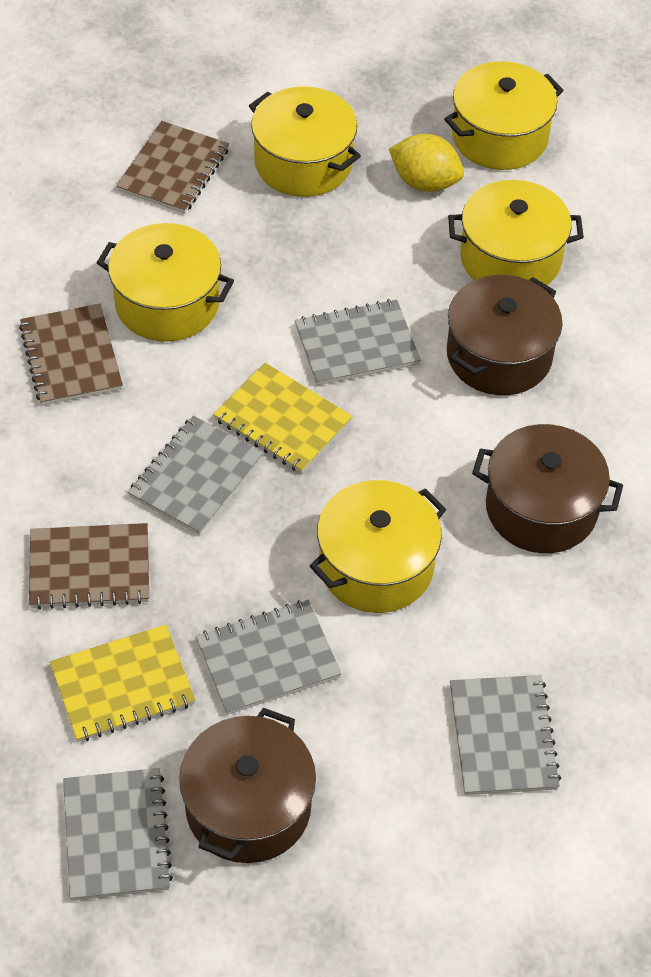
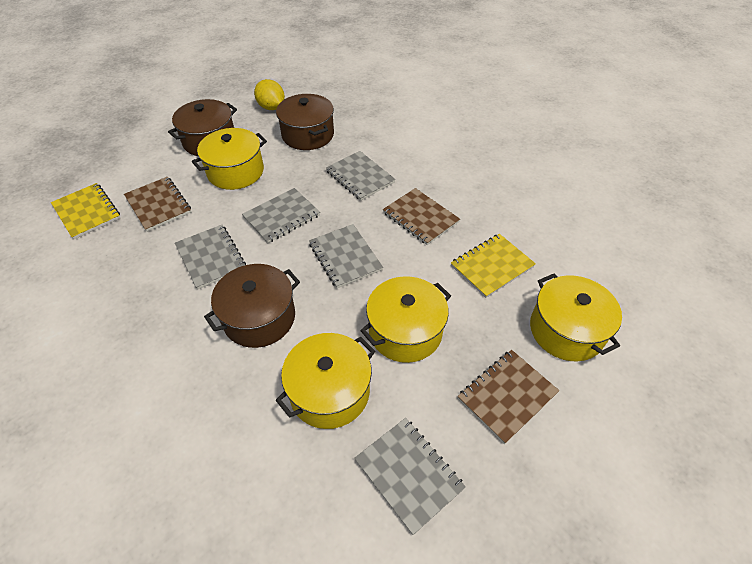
yellow pot: [97,223,234,342] [249,86,361,197] [310,480,446,613] [444,61,564,170] [448,180,584,285] = 5 -> [192,128,267,190] [275,333,375,429] [361,276,451,363] [530,274,622,361] = 4

